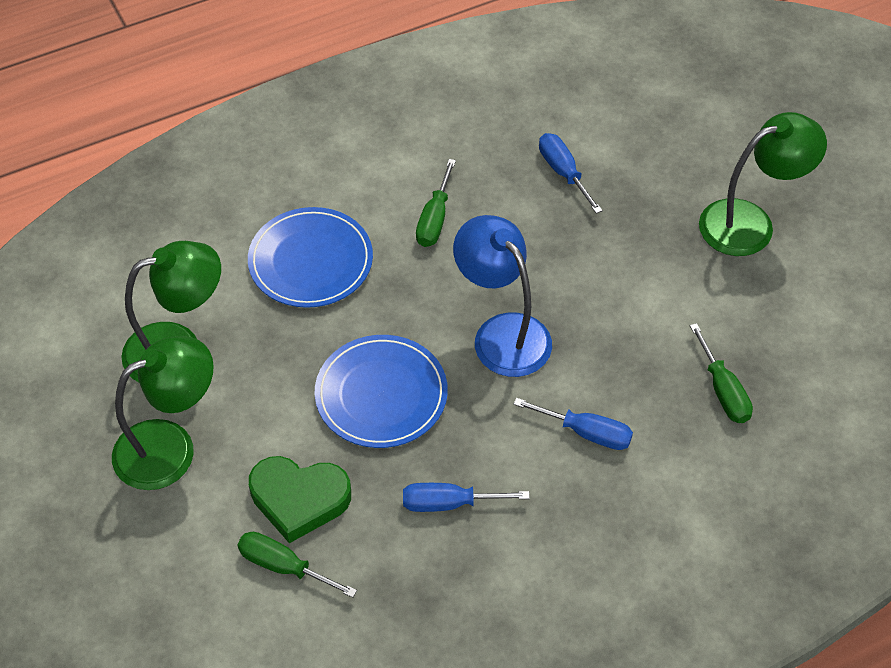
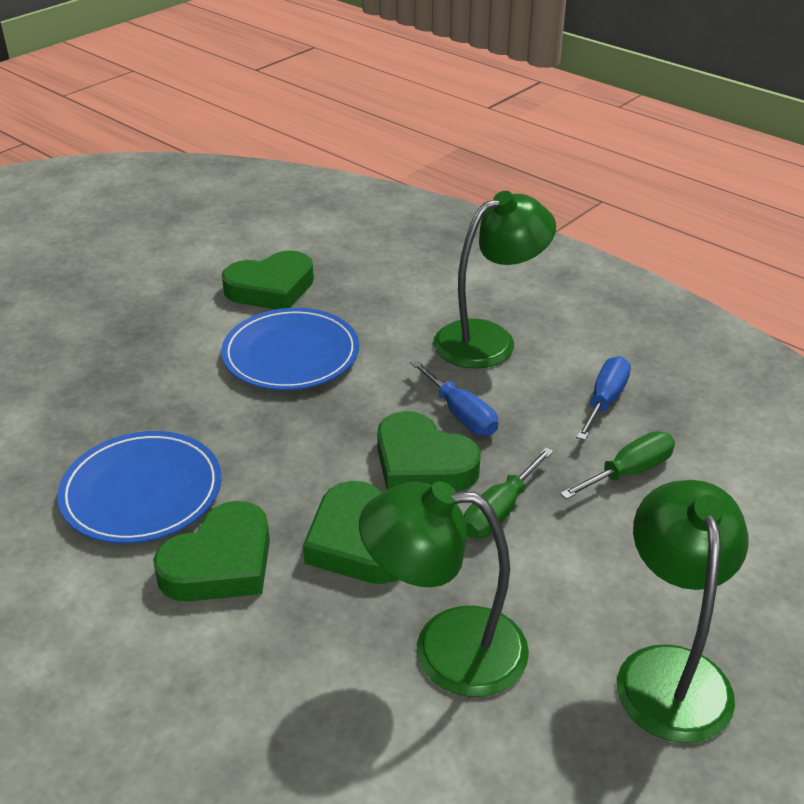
blue lamp: [453,215,552,377] = 1 -> none = 0
blue screwdriver: [403,483,530,512] [514,398,633,450] [539,133,603,214] = 3 -> [409,359,498,436] [576,356,631,440] = 2
green heart: [249,456,351,543] = 1 -> [153,501,270,602] [222,250,314,309] [303,481,399,584] [377,411,481,491] = 4
green screwdriver: [238,532,357,598] [416,159,456,247] [690,323,753,423] = 3 -> [464,447,554,538] [560,431,675,499] = 2

